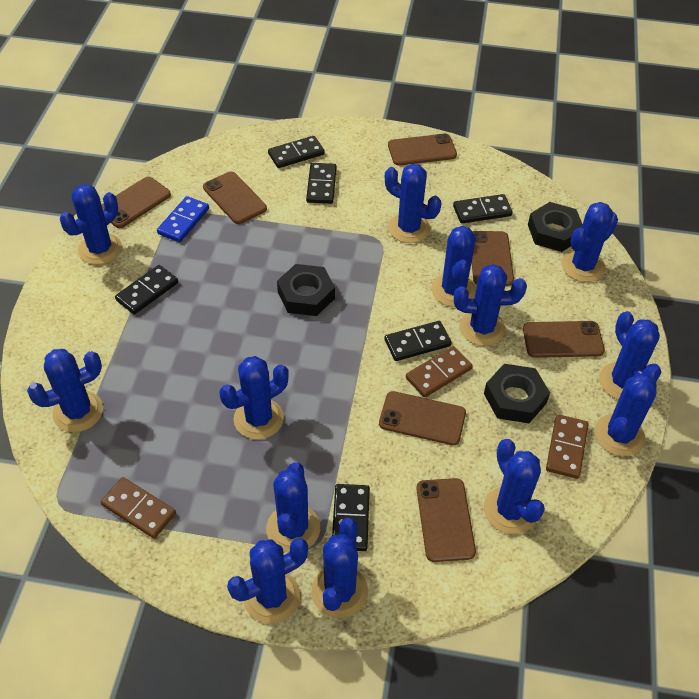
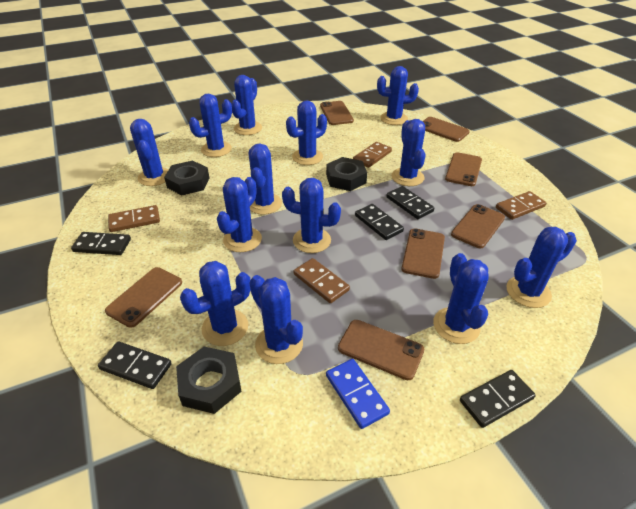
black domino: [115,265,178,314] [268,136,325,168] [306,163,337,204] [332,484,370,551] [384,321,452,361] [453,194,513,224] = 6 -> [71,232,131,255] [98,341,172,389] [355,204,404,240] [386,186,434,219] [460,370,536,428] = 5
brown domino: [101,477,176,539] [406,346,473,398] [546,414,588,479] = 3 -> [108,205,160,232] [294,258,350,303] [353,142,392,168] [496,191,546,220] = 4

